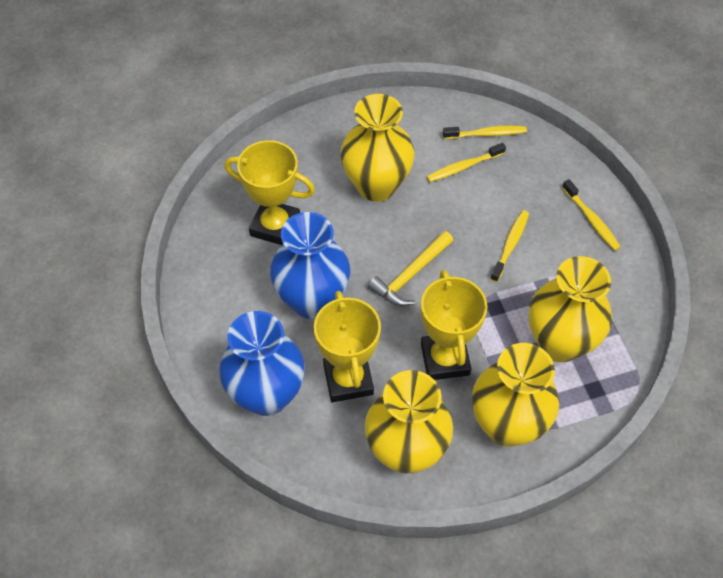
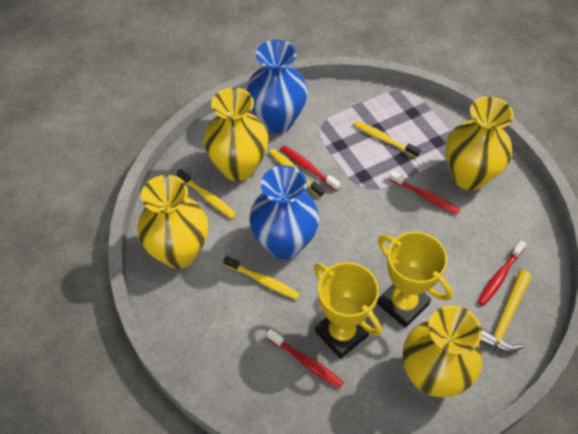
red toothbrush: none = 0 -> [267,329,344,389] [280,146,340,191] [389,171,460,215] [478,240,526,306] = 4
yellow trophy: [224,140,315,245] [314,291,381,402] [421,270,487,380] = 3 -> [314,262,382,359] [377,232,453,328] = 2

